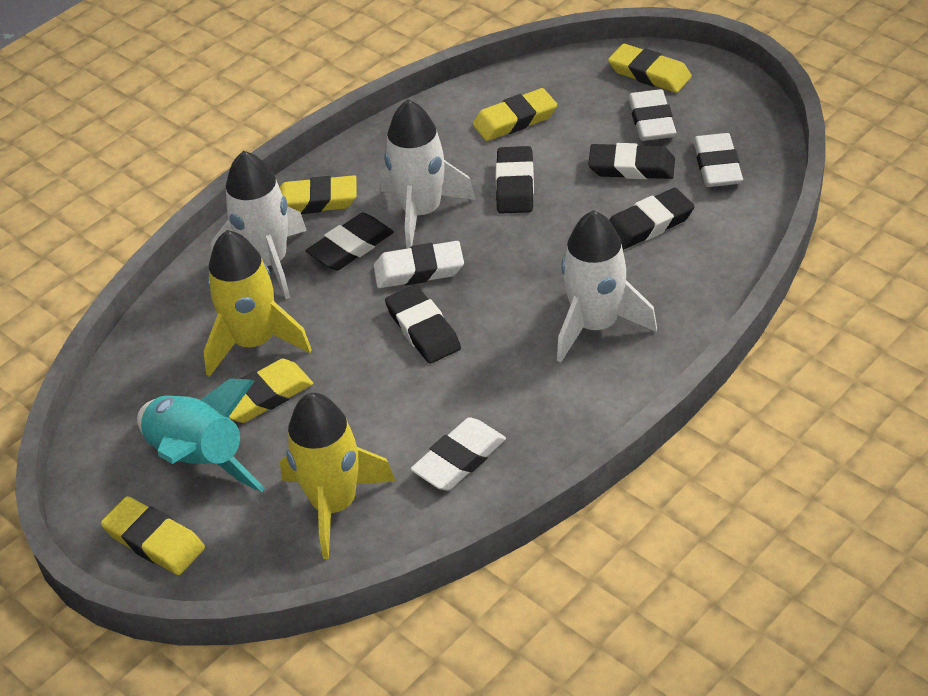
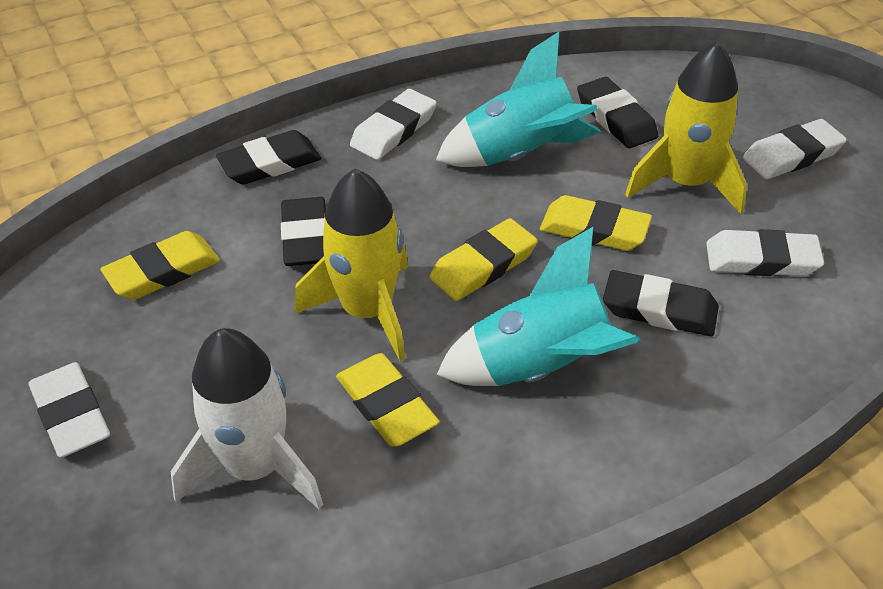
black eraser: [306,213,394,270] [385,285,461,364] [496,146,534,214] [588,143,675,179] [609,188,695,250] = 5 -> [216,130,321,185] [281,197,326,266] [577,77,658,149] [603,270,719,336] = 4
turquoise rocket: [137,378,265,492] = 1 -> [436,32,601,167] [437,227,641,386] = 2
white rocket: [211,151,307,299] [380,99,476,249] [557,210,657,363] = 3 -> [171,328,323,509] = 1
yellow eraser: [101,496,205,575] [229,359,313,423] [279,175,357,214] [473,88,557,141] [608,44,692,93] = 5 -> [101,231,220,300] [336,353,439,447] [430,218,538,301] [540,195,652,251] = 4

